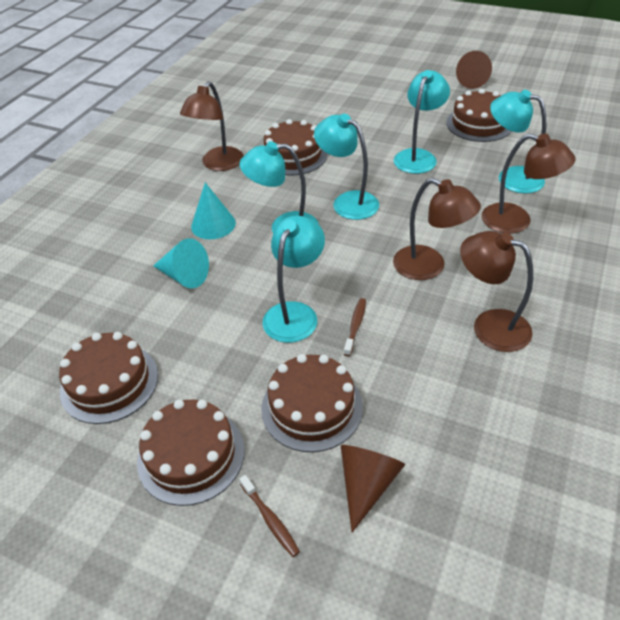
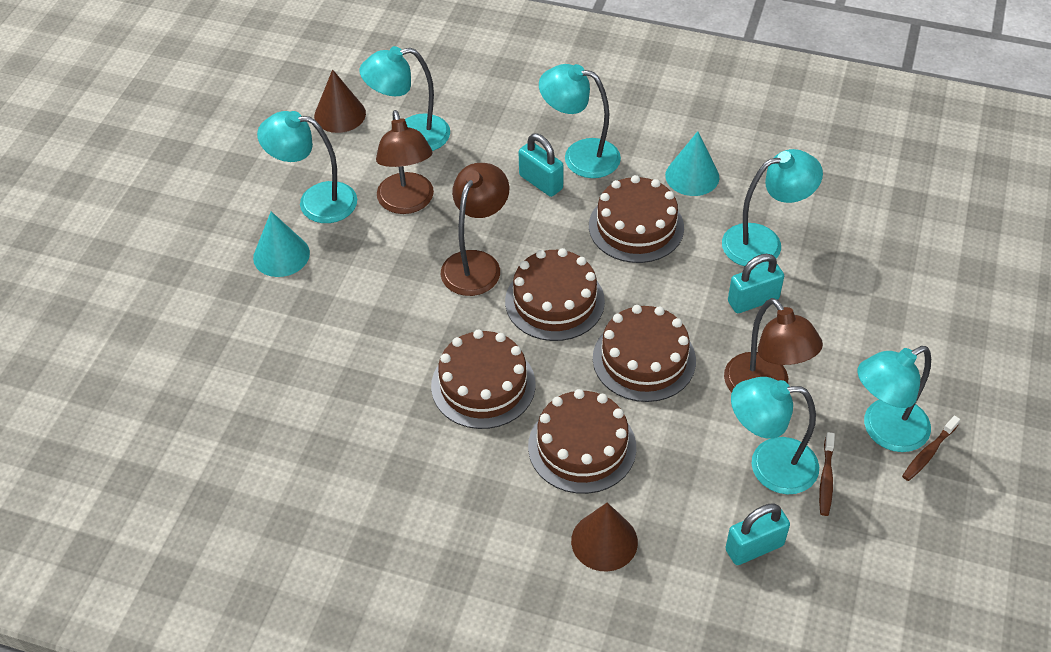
brown lamp: [180,81,244,171] [393,178,481,280] [460,231,533,352] [481,134,576,233] = 4 -> [376,110,434,214] [441,163,509,296] [724,298,823,392] = 3
turquoise lamp: [239,141,319,233] [262,216,325,343] [314,114,379,220] [394,70,450,174] [490,90,546,194] = 5 -> [257,111,357,223] [359,46,450,151] [539,64,621,178] [722,149,823,268] [731,377,819,494] [857,346,931,452] = 6
turquoise padlock: none = 0 -> [519,134,564,197] [725,504,790,565] [728,254,784,313] = 3

